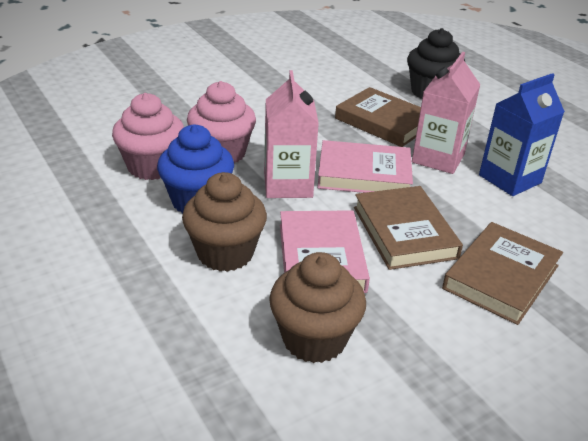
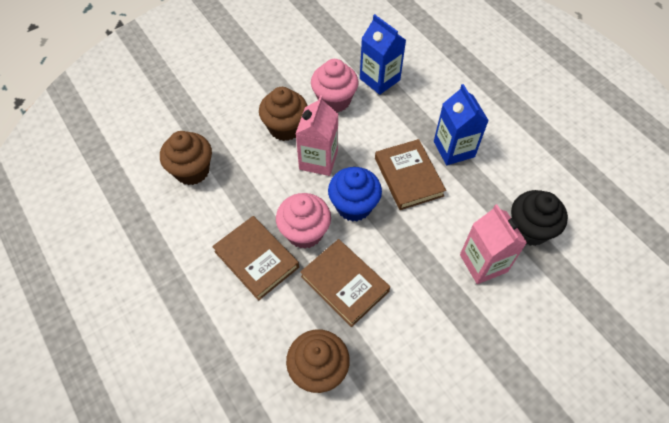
blue carton: [479,73,565,196] = 1 -> [360,14,406,95] [434,84,489,165] = 2
brown cupcake: [182,172,267,272] [269,252,366,363] = 2 -> [160,131,212,185] [259,87,308,141] [286,329,350,393] = 3
pink book: [280,210,370,293] [317,140,413,193] = 2 -> none = 0

